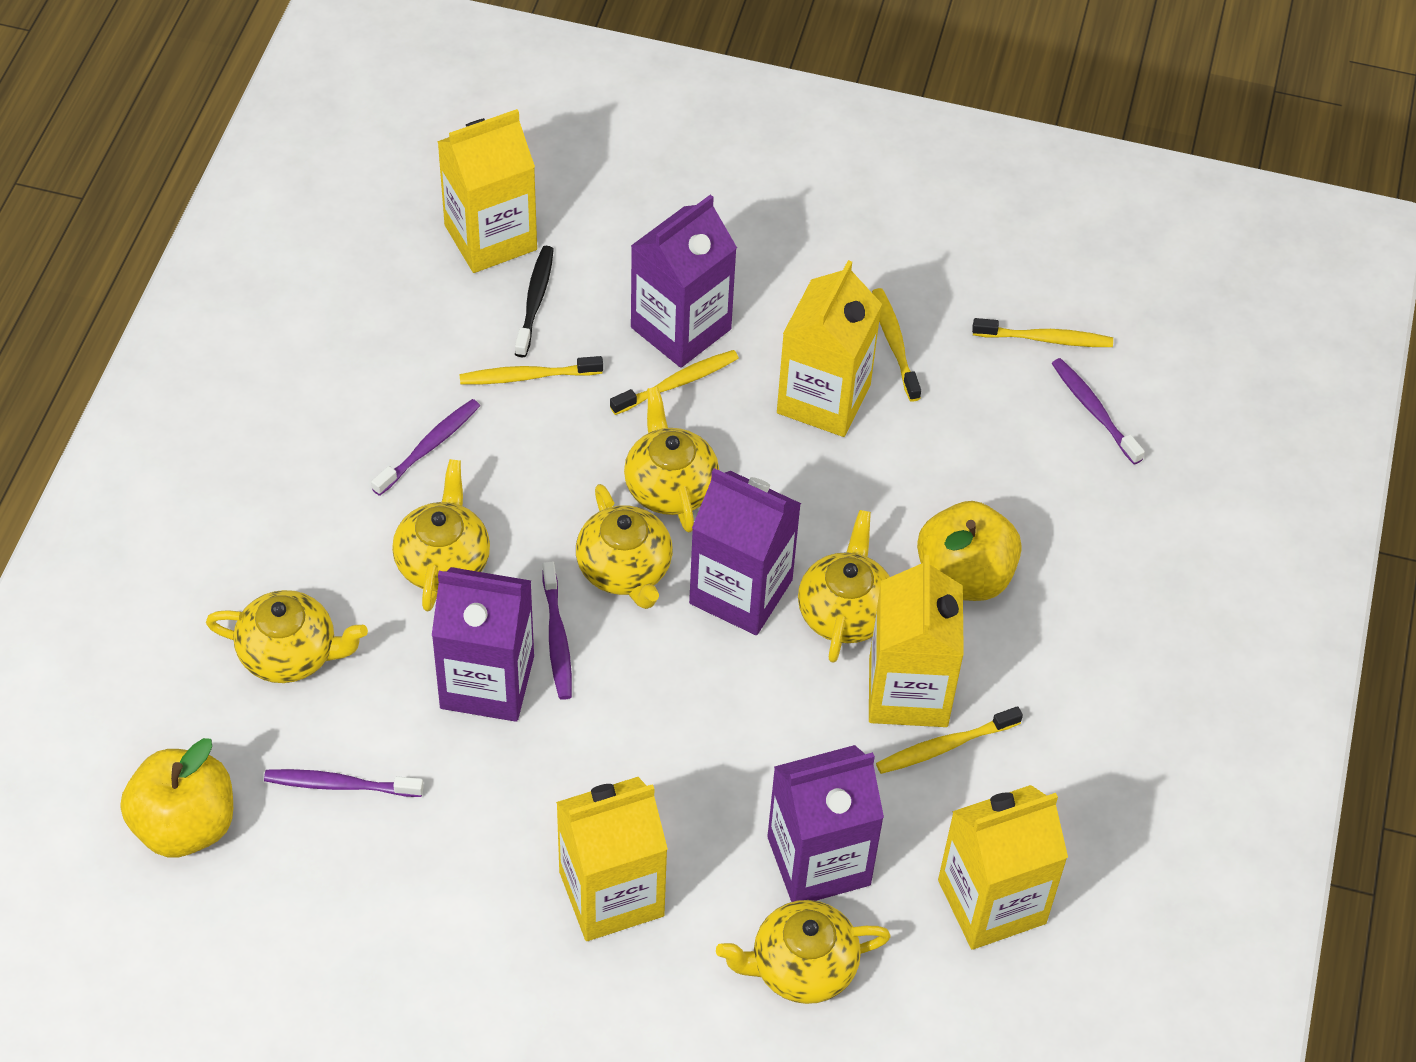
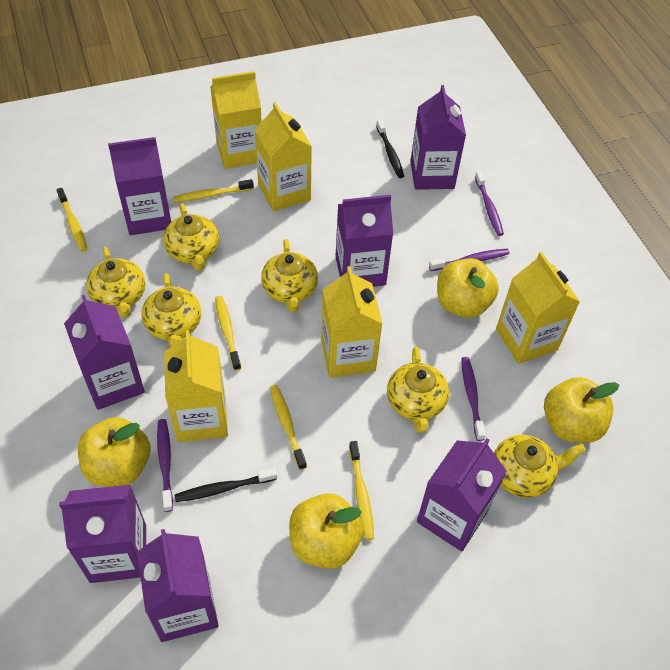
black toothbrush: [515,246,554,357] = 1 -> [174,468,277,502] [376,119,404,178] = 2
purple carton: [432,567,534,722] [631,195,737,368] [689,468,801,635] [767,745,884,902] = 4 -> [59,485,146,583] [64,294,145,410] [108,137,171,235] [137,529,219,642] [335,195,393,287] [410,85,466,190] [417,438,507,552] = 7
yellow apple: [120,738,233,858] [917,501,1022,601] = 2 -> [78,417,151,487] [289,493,364,569] [437,258,499,318] [544,377,619,443] = 4

